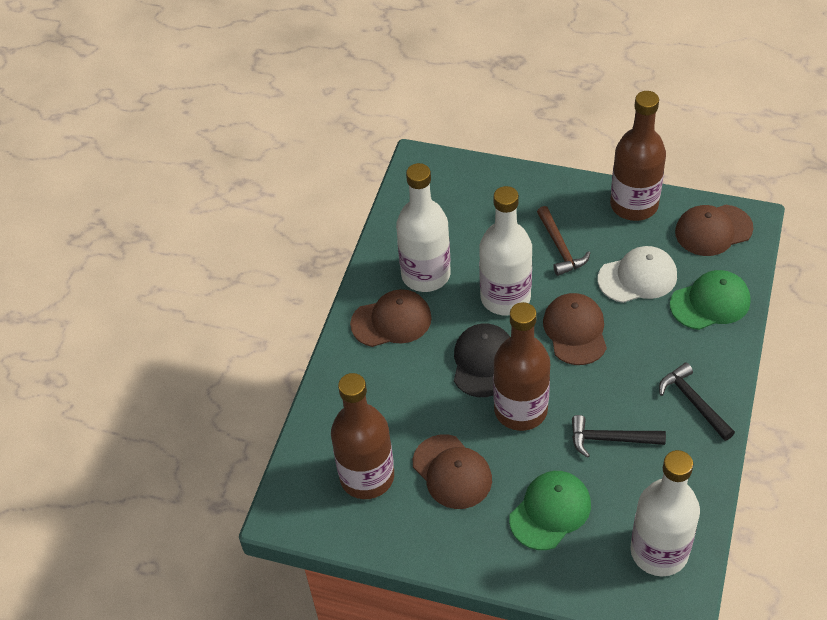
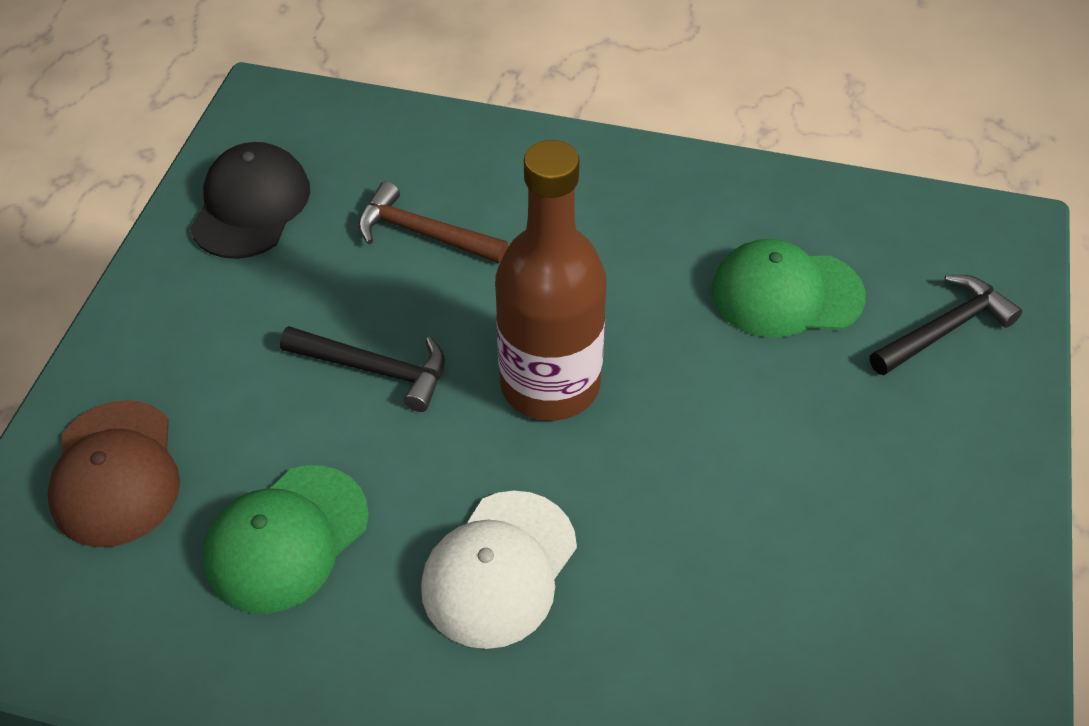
brown bottle: [331,373,394,499] [493,302,550,431] [610,91,666,221] = 3 -> [495,140,607,421] = 1
brown cap: [350,289,432,347] [413,434,492,509] [543,293,607,365] [675,205,753,256] = 4 -> [47,400,180,547] = 1
white bottle: [396,163,451,292] [479,186,532,315] [630,450,700,576] = 3 -> none = 0

